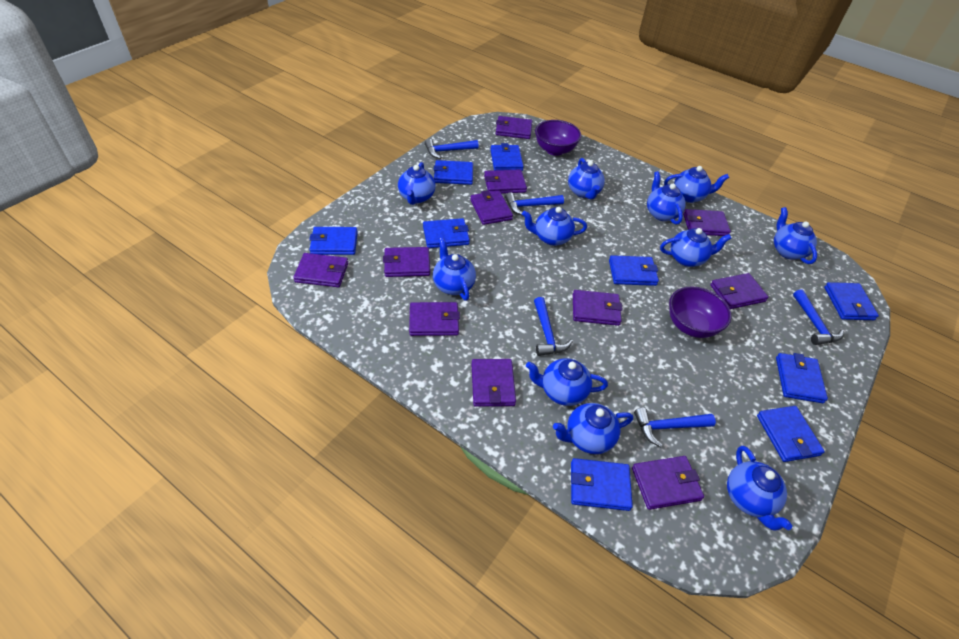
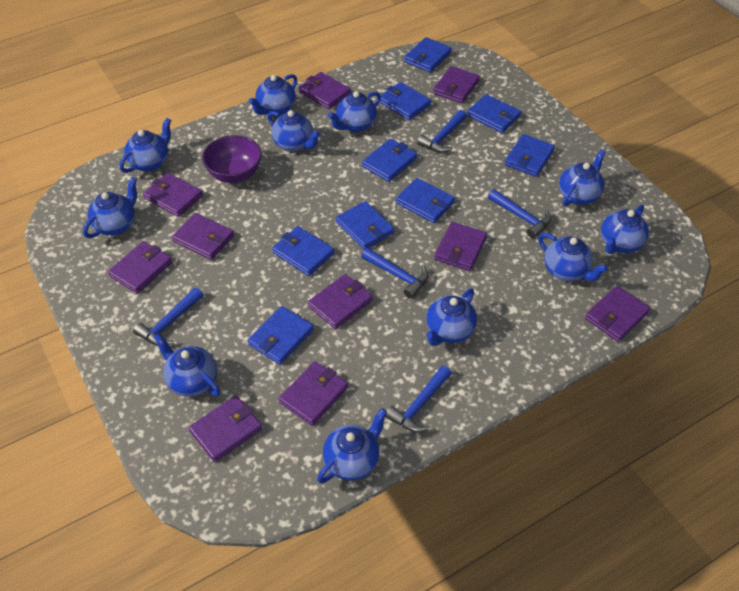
purple bowl: [535,120,581,156] [669,286,731,338] = 2 -> [202,135,262,183] = 1
purple wallet: [293,253,348,287] [383,247,430,277] [409,302,460,336] [470,190,513,225] [471,359,516,407] [484,170,527,194] [496,116,532,139] [573,290,623,326] [632,456,704,510] [683,209,731,236] [710,273,768,309] = 11 -> [108,241,172,294] [143,173,203,217] [172,213,234,260] [189,396,262,462] [279,361,348,426] [299,72,351,109] [308,274,373,329] [433,66,480,103] [434,222,487,271] [585,286,650,342] = 10

